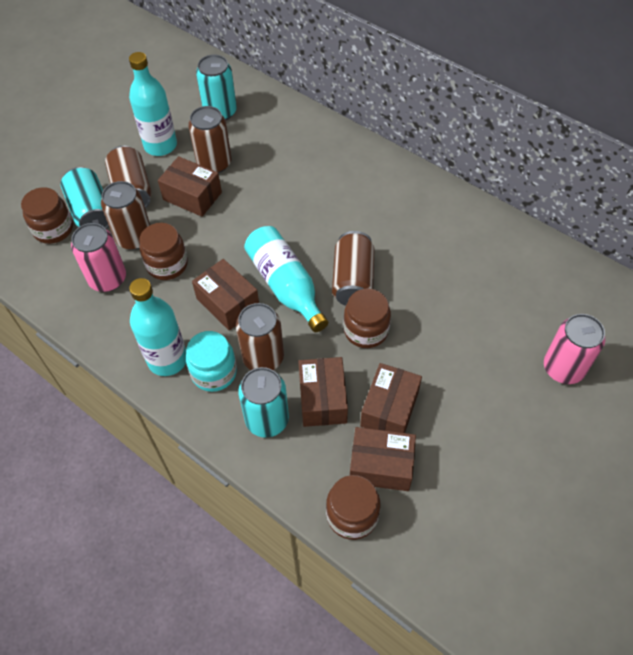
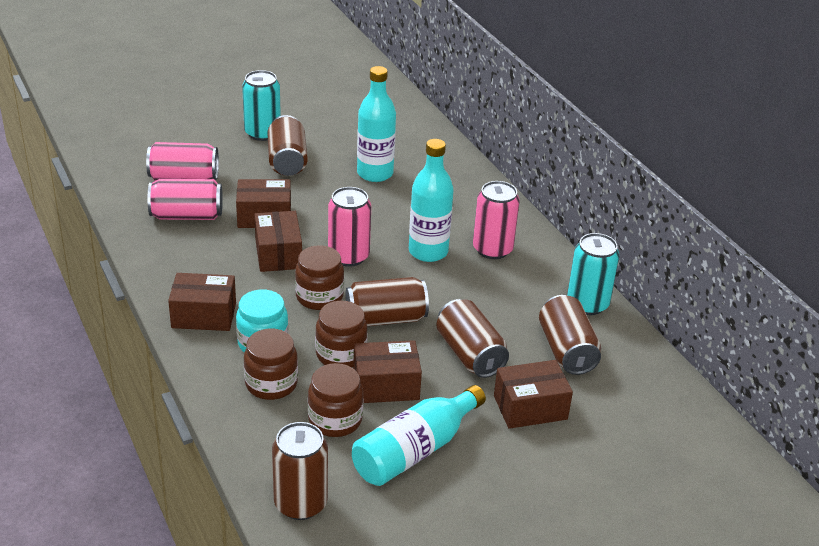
pink can: [71,223,126,292] [544,314,605,384] = 2 -> [146,142,219,181] [148,179,223,220] [328,187,371,267] [473,181,520,259] = 4
turquoise can: [60,167,109,229] [196,54,237,120] [238,367,289,438] = 3 -> [242,70,281,141] [567,233,620,315] = 2

